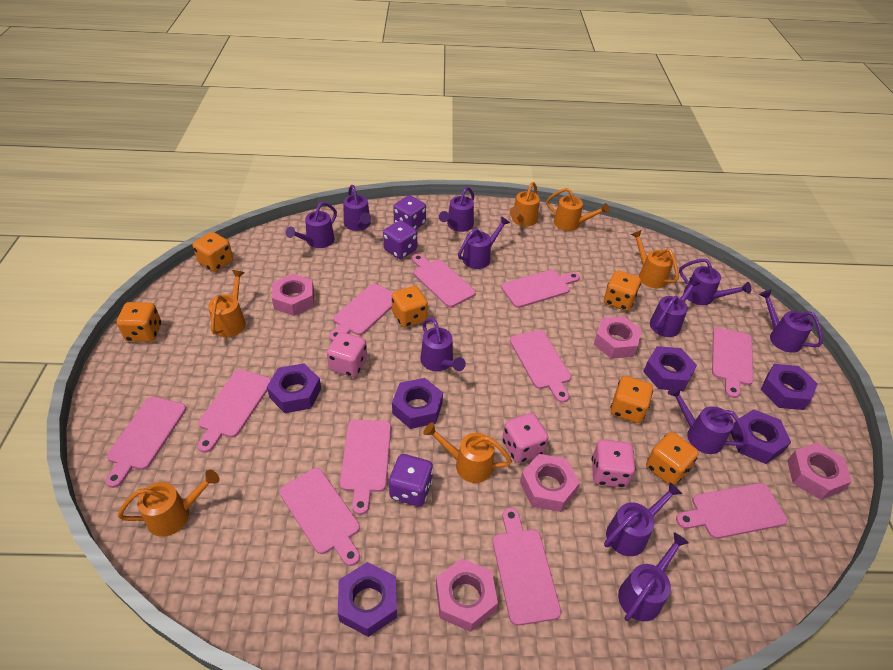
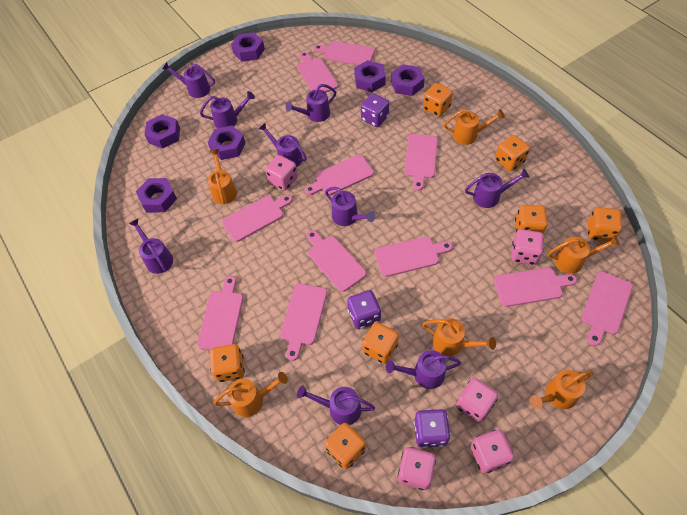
orange dice: [117,302,161,342] [193,232,233,272] [392,286,428,328] [604,270,641,311] [610,376,653,423] [646,432,699,485] = 6 -> [210,344,245,382] [325,423,366,469] [362,322,399,364] [423,83,453,117] [495,135,530,171] [515,205,548,234] [588,207,622,242] = 7
pink dice: [327,332,367,377] [502,413,548,463] [592,440,635,488] = 3 -> [265,155,298,191] [398,447,436,490] [456,378,498,423] [471,430,514,473] [511,229,544,265] = 5
pink nut: [272,274,314,316] [436,558,498,632] [520,454,580,512] [594,316,642,359] [787,442,852,500] = 5 -> none = 0
purple watering can: [286,202,337,248] [344,185,371,231] [420,318,466,371] [439,187,474,232] [458,216,510,269] [604,482,682,556] [618,532,689,621] [650,278,700,337] [668,386,748,454] [679,259,751,305] [759,290,823,353] = 11 -> [129,219,173,274] [162,62,215,98] [200,91,255,128] [258,123,307,167] [286,84,336,122] [297,386,375,425] [325,187,376,226] [386,350,461,389] [465,169,529,208] = 9

